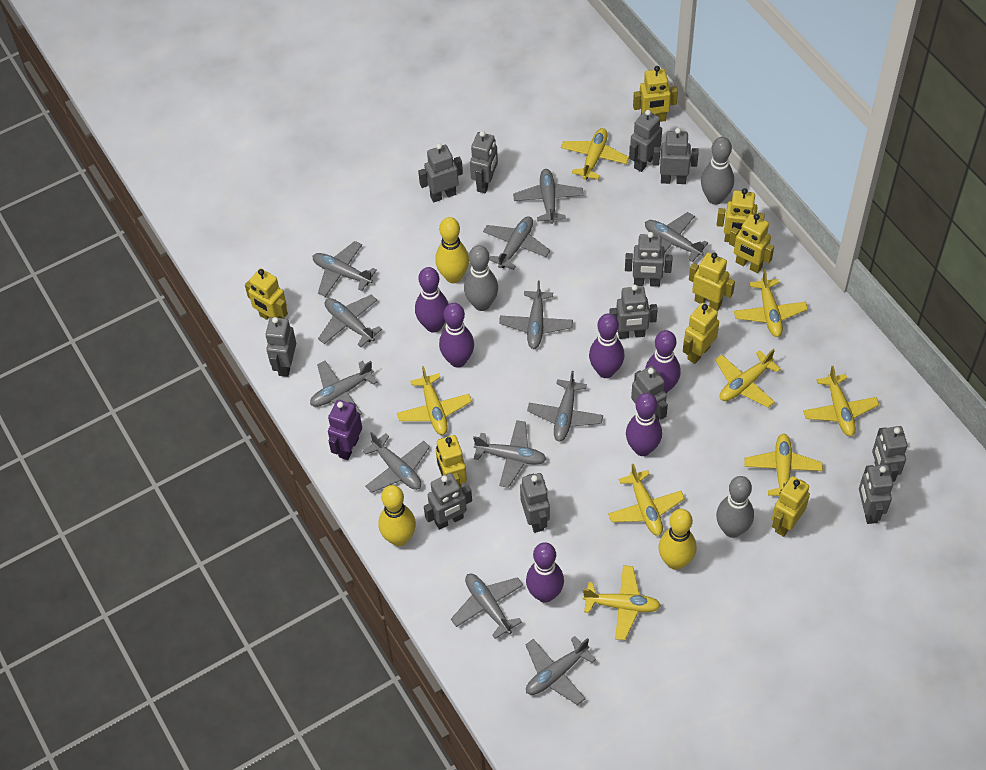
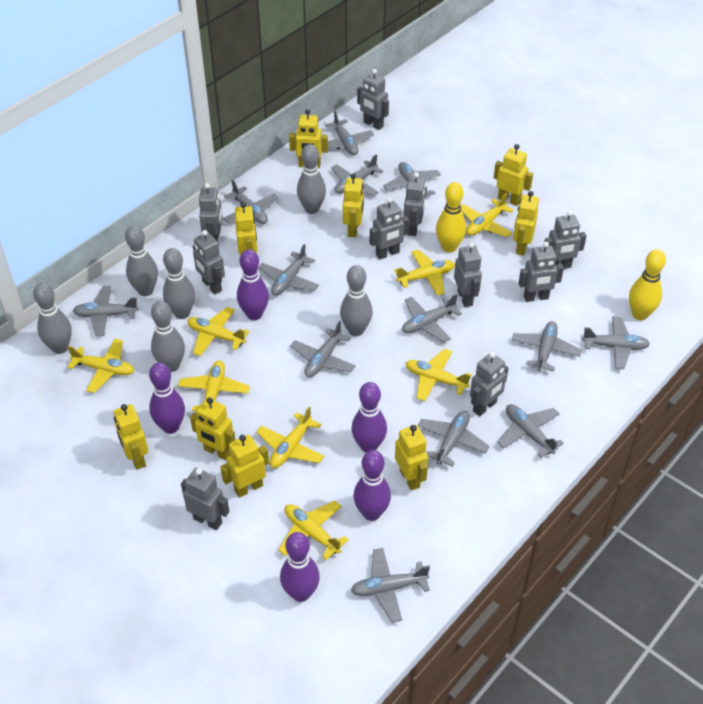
grey bowling pin: [464,245,498,311] [701,137,734,205] [716,476,754,538] = 3 -> [33,283,72,354] [125,225,158,296] [151,301,185,372] [163,248,195,319] [297,144,326,214] [340,265,373,336] = 6
grey plane: [310,361,377,415] [313,241,377,297] [318,295,382,347] [363,431,430,493] [451,574,523,639] [473,420,547,488] [483,216,550,270] [499,281,573,349] [513,169,584,224] [525,636,596,705] [527,371,603,442] [645,212,708,262] = 12 -> [73,286,139,336] [223,180,278,224] [258,244,319,296] [290,321,355,377] [325,111,374,155] [331,154,383,196] [351,548,430,623] [383,162,441,200] [402,294,462,343] [418,411,490,467] [497,404,564,458] [512,321,582,372] [582,316,650,369] = 13
grey robot: [265,317,296,377] [418,143,463,202] [424,473,472,530] [470,131,498,193] [520,473,550,533] [609,285,658,339] [625,232,672,287] [629,110,662,172] [631,366,668,421] [653,128,699,184] [859,465,893,524] [872,426,908,482] = 12 -> [181,468,229,530] [193,230,225,294] [199,183,223,242] [357,69,389,130] [370,197,409,260] [404,172,426,236] [454,242,482,307] [470,352,508,416] [518,242,564,302] [544,210,586,269] = 10
purple bowling pin: [415,267,449,333] [439,303,474,368] [526,542,564,603] [589,313,624,378] [626,393,662,456] [645,330,681,393] = 6 -> [149,362,185,434] [237,249,269,320] [280,532,320,602] [351,382,387,453] [354,450,391,521] = 5
purple robot: [328,400,362,460] = 1 -> none = 0
yellow bowling pin: [379,485,416,546] [435,217,469,283] [659,509,696,570] = 3 -> [436,182,466,253] [629,249,666,320] = 2
yellow robot: [245,268,288,320] [436,435,467,490] [633,66,678,122] [683,303,719,364] [689,252,735,311] [717,188,765,242] [729,214,774,273] [772,476,810,537] = 8 -> [114,404,148,470] [190,397,235,460] [220,435,269,498] [235,202,257,255] [289,109,328,168] [343,173,364,237] [395,425,428,491] [494,144,533,206] [513,191,539,255] = 9

